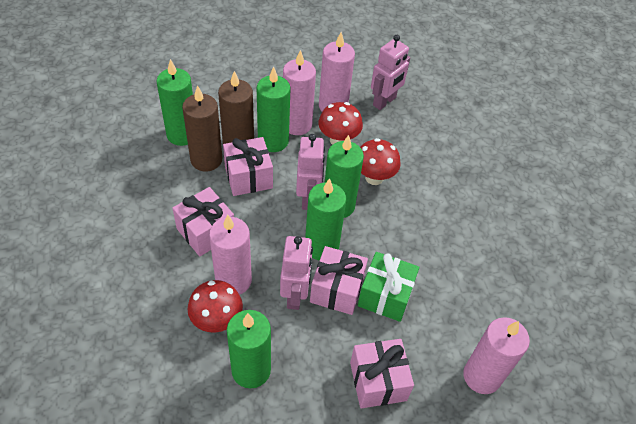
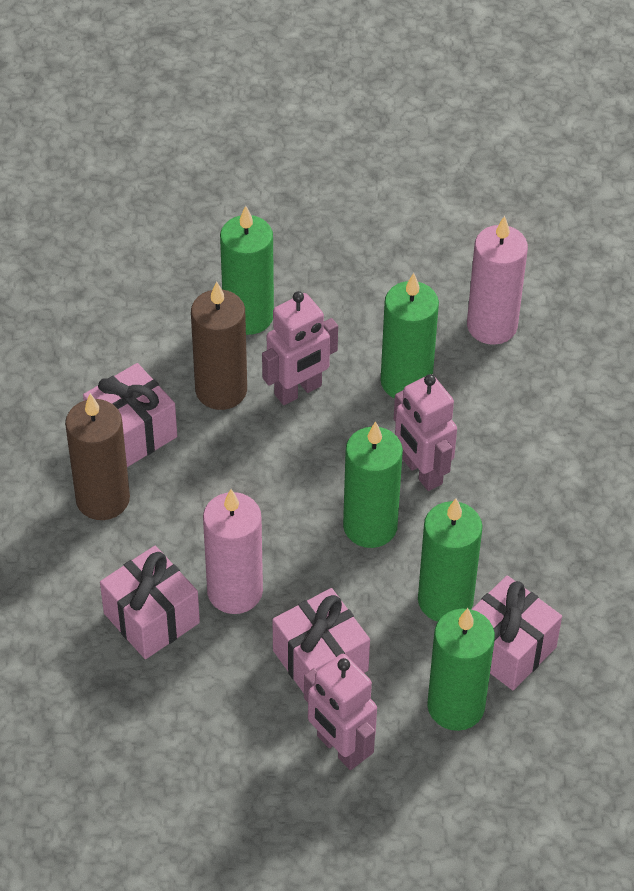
green gift: [358,252,419,322] = 1 -> none = 0
pink candle: [209,214,252,295] [283,50,316,135] [319,32,355,112] [463,317,530,394] = 4 -> [203,489,263,614] [467,216,528,345] = 2
red mushroom: [188,280,243,333] [319,102,363,145] [360,138,401,185] = 3 -> none = 0

